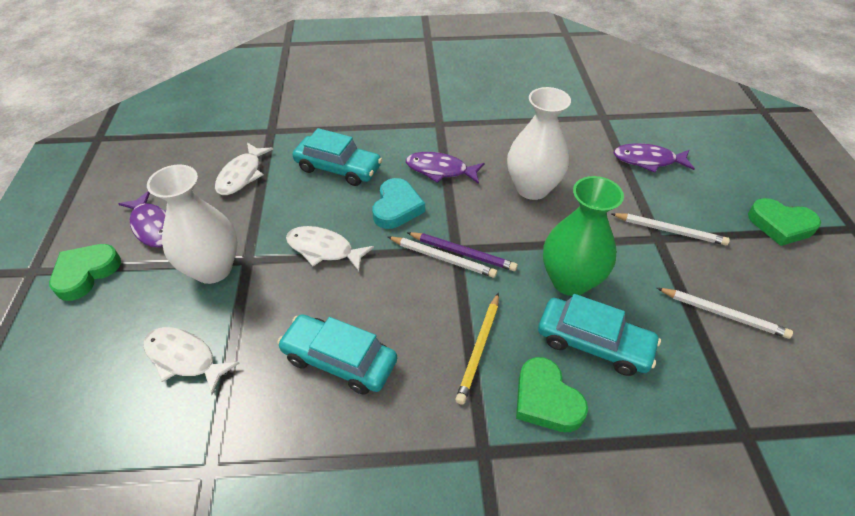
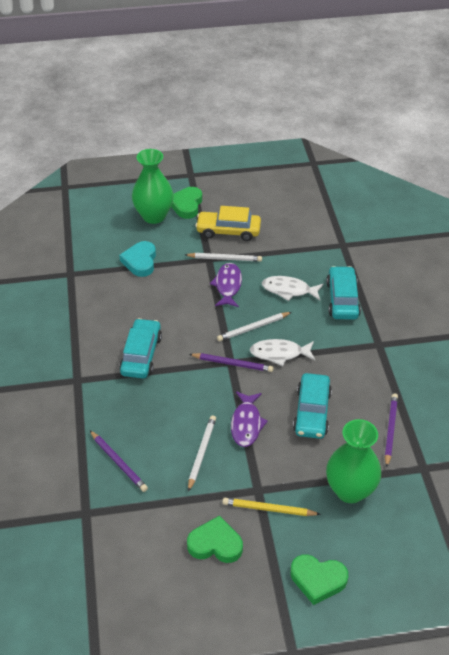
green vase: [543,176,624,296] = 1 -> [132,149,174,224] [326,419,381,503] = 2
purple fish: [119,191,166,248] [406,152,485,184] [613,143,695,173] = 3 -> [210,263,242,307] [231,391,268,447] = 2
purple pencil: [407,232,518,271] = 1 -> [90,431,148,492] [189,353,274,372] [385,393,398,467] = 3
white fish: [143,327,240,395] [215,143,273,195] [286,226,374,271] = 3 -> [250,339,315,366] [262,276,323,301] = 2
white vase: [147,164,238,284] [507,87,571,200] = 2 -> none = 0
yellow car: none = 0 -> [195,206,261,241] = 1

